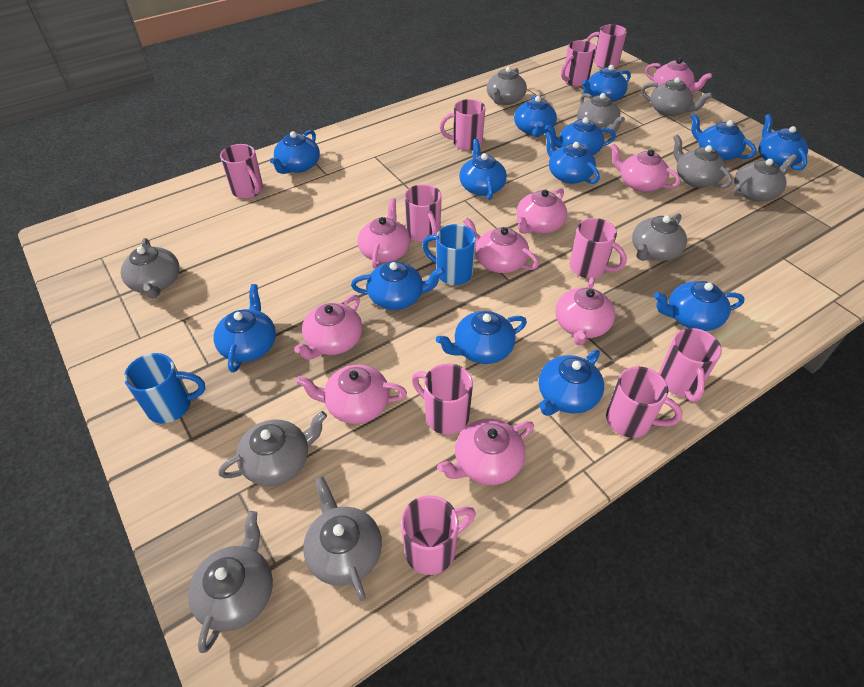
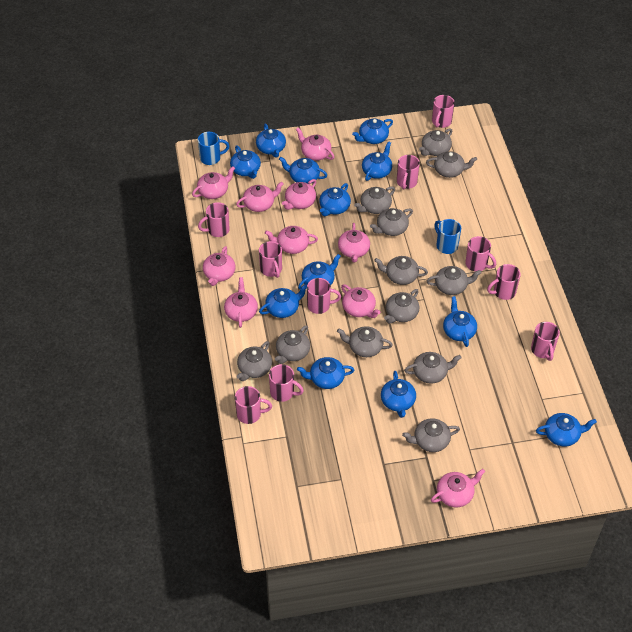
blue teapot: [213,284,276,373] [270,130,320,174] [351,261,445,310] [436,311,527,364] [459,139,507,200] [514,95,557,137] [539,350,604,416] [545,117,616,155] [545,132,600,184] [582,65,631,102] [654,281,745,331] [690,113,757,161] [759,114,808,170] = 13 -> [230,145,261,179] [256,124,286,158] [259,284,307,318] [279,157,327,183] [297,357,354,389] [298,254,341,289] [319,183,351,216] [352,118,393,144] [362,141,392,181] [381,371,416,418] [443,296,477,347] [536,413,597,447] = 12
grey teapot: [121,238,179,299] [188,511,273,653] [218,411,327,486] [303,476,382,601] [487,67,527,105] [577,93,625,133] [632,213,687,261] [641,77,712,116] [673,135,732,188] [733,154,797,201] = 10 -> [237,341,272,381] [275,325,310,364] [337,326,393,357] [354,186,395,214] [370,208,413,236] [374,256,428,285] [384,289,419,323] [402,418,460,452] [404,352,461,384] [419,128,452,156] [426,151,477,178] [427,266,481,295] = 12
pink teapot: [294,295,362,360] [296,365,407,424] [358,198,410,269] [437,419,534,485] [463,217,539,273] [516,188,567,234] [555,277,615,346] [610,144,681,192] [645,58,712,92] = 9 -> [192,166,235,199] [203,246,236,286] [224,277,258,328] [236,182,284,212] [265,226,318,254] [282,179,316,210] [296,128,334,161] [338,223,370,263] [341,284,381,318] [431,469,485,507] = 10

